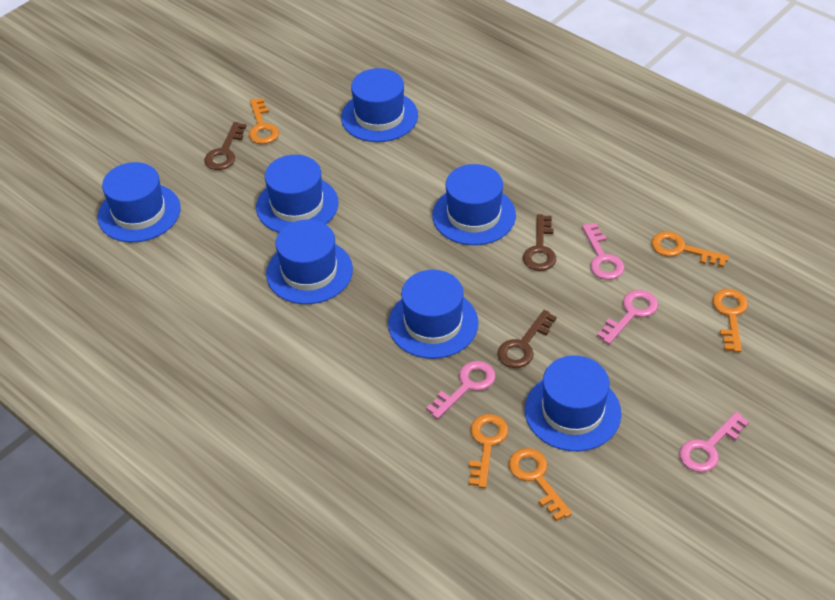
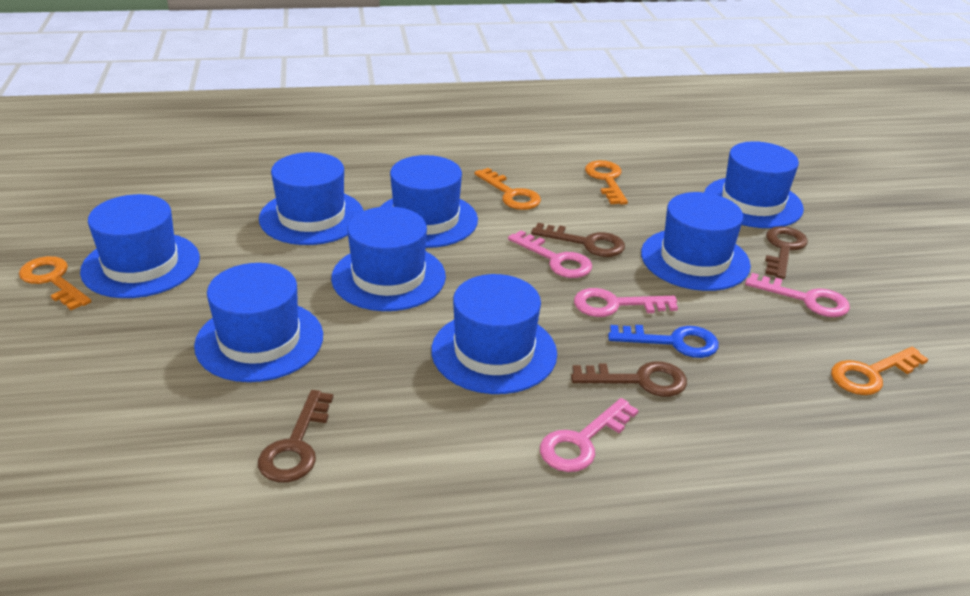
blue hat: [98,162,181,242] [256,155,338,233] [266,219,353,304] [341,68,418,142] [388,270,478,359] [432,164,516,245] [525,355,622,451] = 7 -> [80,194,200,298] [194,263,323,382] [259,152,364,245] [331,207,446,311] [380,155,478,248] [431,274,557,394] [641,192,751,291] [704,141,804,228] = 8
blue key: none = 0 -> [608,325,719,358] = 1
brown key: [204,122,246,170] [497,310,557,368] [523,214,556,271] = 3 -> [258,390,333,482] [531,223,625,257] [571,361,687,397] [765,226,808,279] = 4
orange key: [249,98,279,144] [469,414,508,488] [509,448,572,521] [651,231,729,268] [712,289,748,352] = 5 -> [19,256,91,310] [474,168,541,210] [585,160,628,205] [831,347,928,395] = 4

